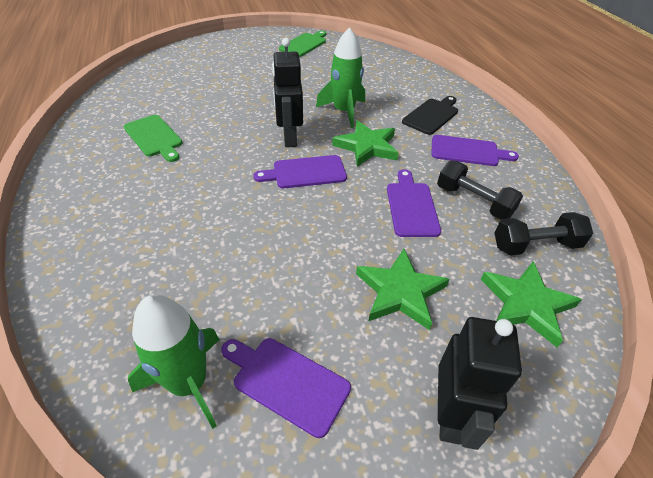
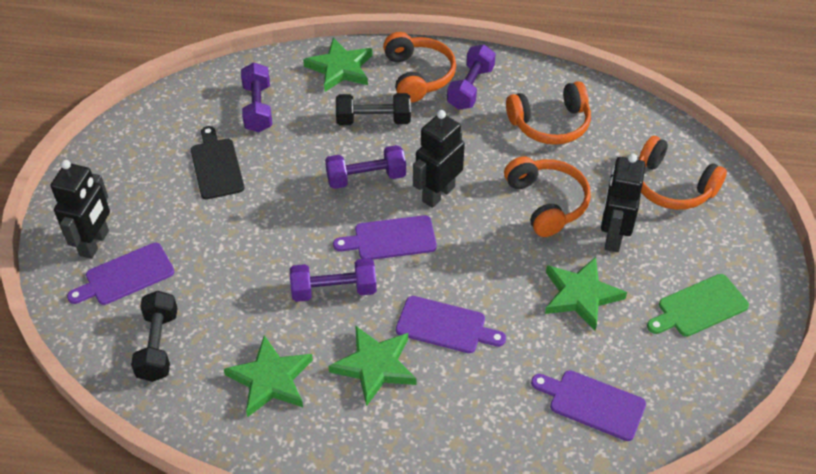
black robot: [272,38,303,147] [437,317,522,450] = 2 -> [51,160,110,259] [413,110,465,208] [601,153,645,252] = 3
green cutting board: [124,115,183,162] [279,31,326,57] = 2 -> [647,274,749,337] = 1
green rocket: [128,295,220,429] [316,27,365,128] = 2 -> none = 0
green star: [332,120,398,167] [356,249,450,330] [480,262,582,347] = 3 -> [224,335,313,417] [303,38,373,92] [329,325,416,406] [545,257,627,331] = 4
orange headphones: none = 0 -> [383,32,456,103] [504,156,591,237] [506,81,591,145] [639,136,727,210] = 4
purple dumbbell: none = 0 -> [241,62,272,133] [290,258,377,302] [325,145,406,189] [447,44,496,110] = 4

